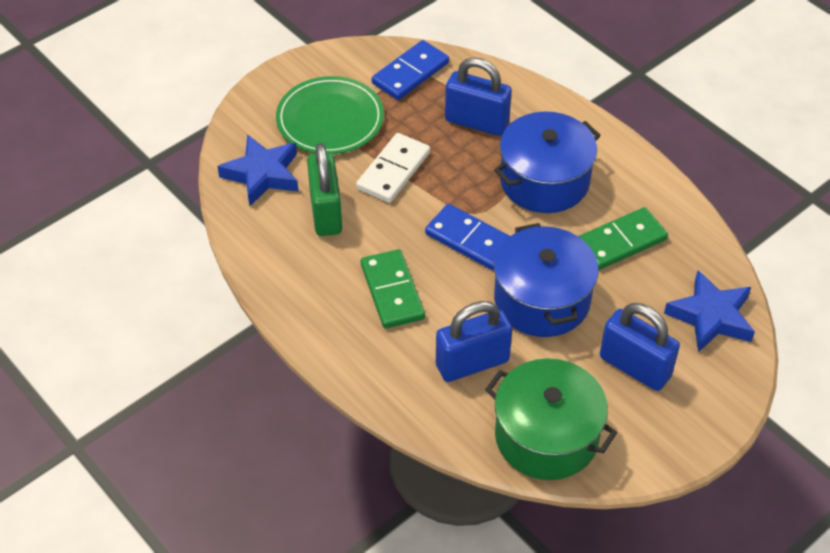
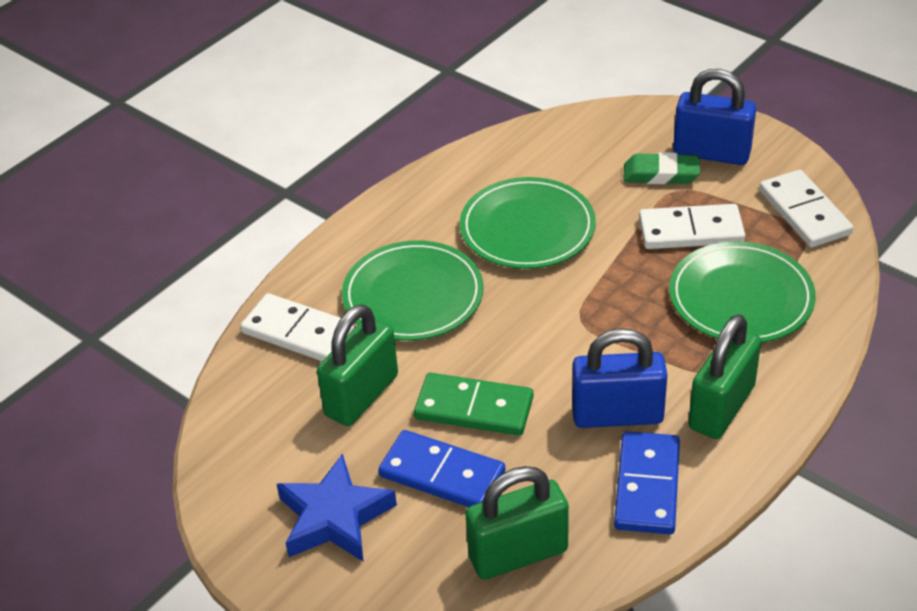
blue padlock: [436,301,512,382] [445,57,512,136] [600,303,680,391] = 3 -> [572,328,667,428] [673,69,756,165] = 2
blue pot: [494,112,601,213] [494,223,599,337] = 2 -> none = 0
blue star: [217,134,298,206] [664,270,755,352] = 2 -> [277,453,397,562] = 1
green domino: [361,249,425,329] [578,207,668,270] = 2 -> [414,373,533,436] = 1
green eraser: none = 0 -> [624,152,700,184] = 1
green padlock: [307,143,342,236] = 1 -> [317,304,398,426] [465,466,569,579] [689,314,761,439] = 3
green plate: [276,76,384,154] = 1 -> [342,240,484,341] [460,177,596,269] [669,241,816,343] = 3
green pot: [485,359,617,480] = 1 -> none = 0
white domino: [356,133,430,203] = 1 -> [241,293,355,361] [639,204,745,249] [759,170,853,248] = 3

